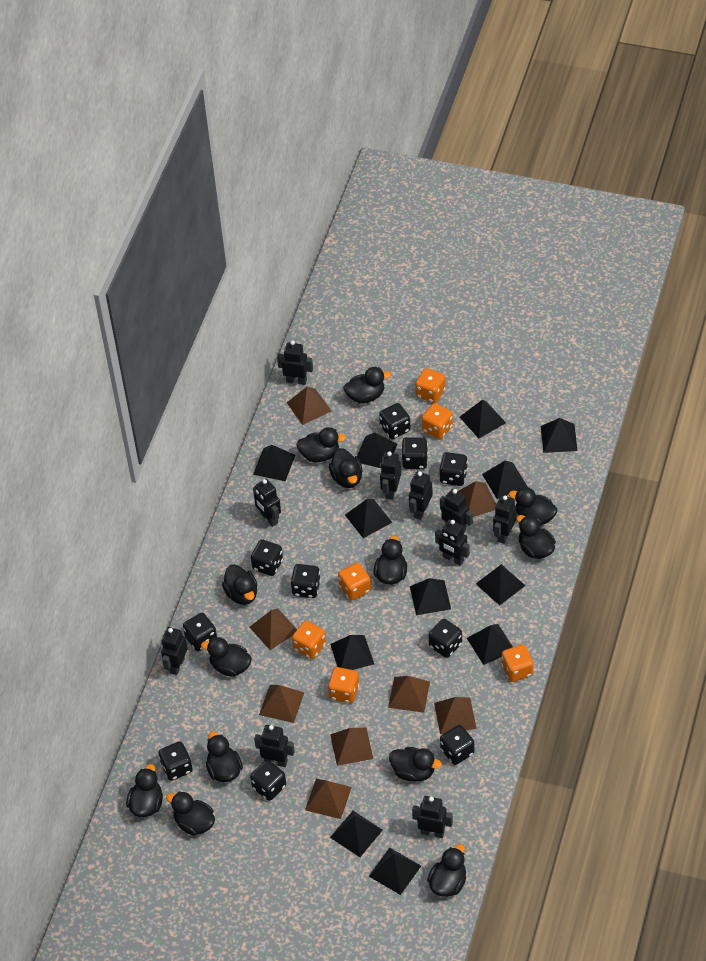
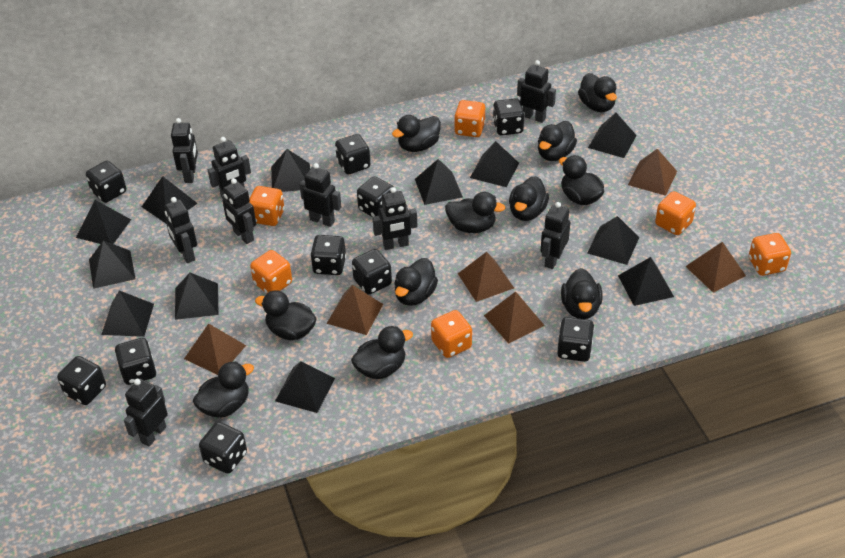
black duck: [126,764,163,817] [166,791,215,836] [201,637,252,677] [206,731,243,782] [222,564,257,605] [296,427,346,462] [329,448,362,488] [344,367,391,404] [374,536,407,585] [389,747,442,782] [427,844,466,897] [509,487,558,526] [517,515,556,559] = 13 -> [193,361,254,418] [255,290,317,340] [351,326,413,379] [392,115,441,152] [394,258,438,306] [445,192,505,233] [509,176,549,221] [538,121,577,161] [559,155,604,205] [561,268,602,319] [578,73,617,112] = 11
black robot: [161,627,187,675] [253,479,281,527] [254,725,295,767] [277,341,313,385] [380,451,401,500] [409,471,433,520] [412,796,453,838] [435,519,470,566] [440,489,473,533] [493,495,517,544] = 10 -> [124,379,168,447] [164,197,197,263] [171,118,198,183] [208,137,251,197] [222,178,256,244] [299,163,341,227] [373,187,418,250] [517,60,556,123] [541,202,570,269] = 9
brown pyramid: [250,608,297,650] [259,685,304,723] [287,387,331,425] [305,779,352,819] [330,728,373,766] [388,676,430,713] [434,697,477,734] [458,481,496,517] = 8 -> [184,323,246,375] [326,285,383,335] [458,252,514,302] [484,292,545,344] [628,149,677,196] [685,242,746,293] = 6

